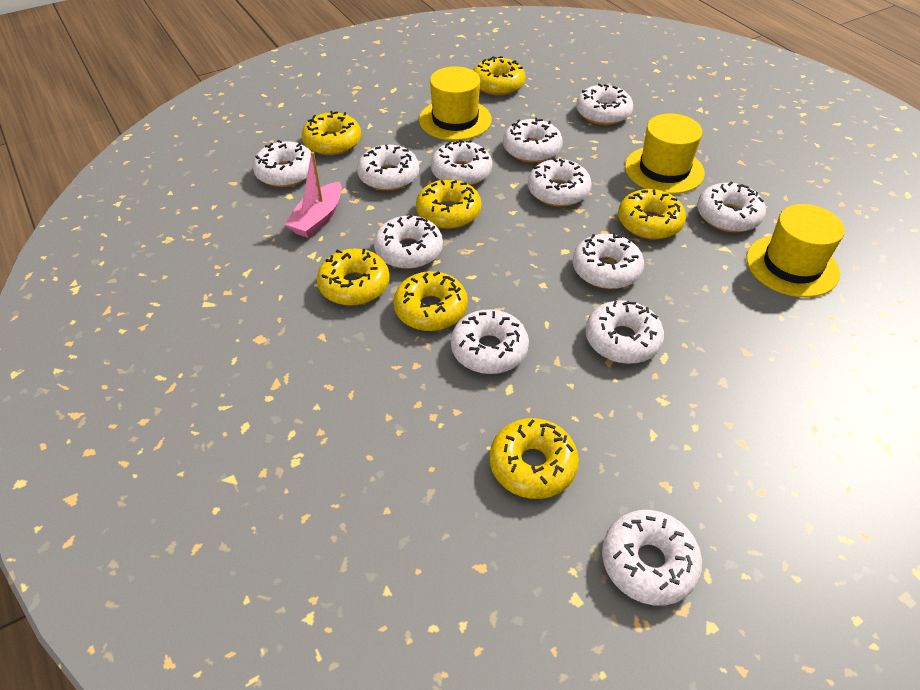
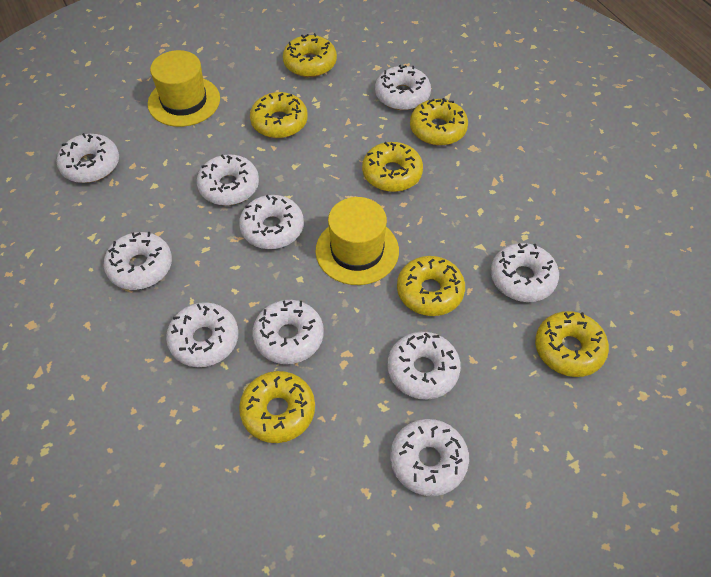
pink boat: [285,152,342,238] = 1 -> none = 0
white donut: [253,140,311,187] [357,145,419,191] [374,215,443,269] [431,140,492,186] [451,309,529,374] [503,118,563,163] [528,158,592,207] [572,233,644,289] [576,83,633,125] [586,300,664,364] [602,510,702,606] [697,182,766,232] = 12 -> [57,133,119,183] [104,232,172,290] [166,302,238,367] [197,154,259,206] [239,195,304,249] [252,300,324,364] [375,65,431,110] [387,332,461,400] [390,419,469,496] [491,243,559,302] = 10
yellow hat: [419,66,492,141] [625,114,705,194] [746,204,845,297] = 3 -> [148,50,220,127] [315,197,399,285] = 2

